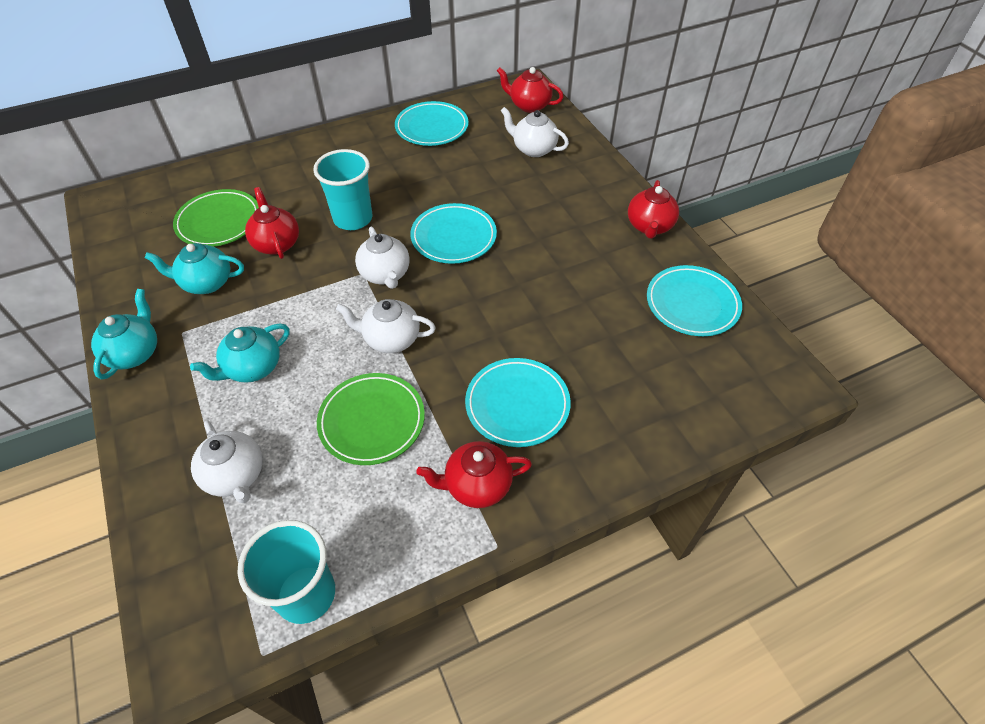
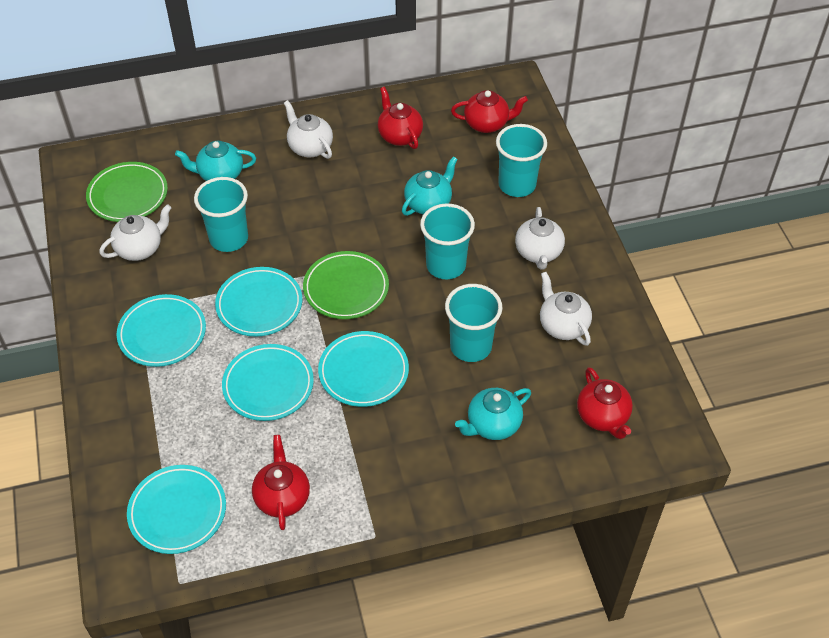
turquoise cup: [237,520,335,624] [313,149,372,230] = 2 -> [194,177,248,252] [420,203,475,279] [445,284,503,362] [496,124,547,197] = 4
turquoise plate: [395,101,469,146] [410,203,497,264] [465,358,571,447] [647,265,742,336] = 4 -> [117,294,206,367] [127,465,226,554] [215,267,302,337] [222,344,314,421] [318,331,409,407] = 5

